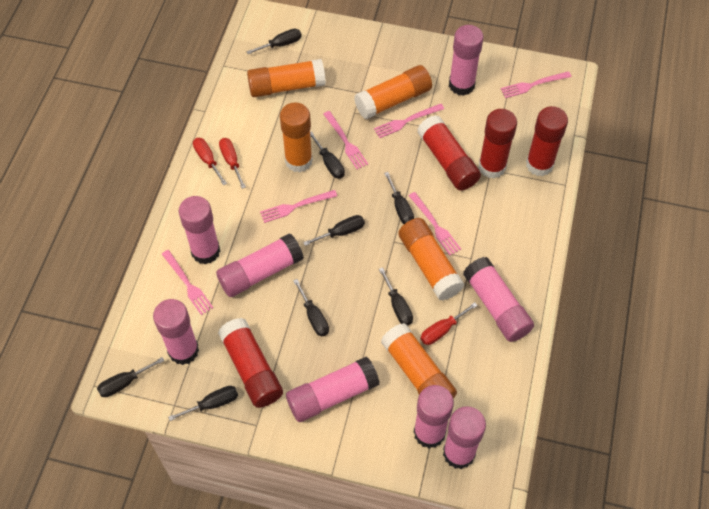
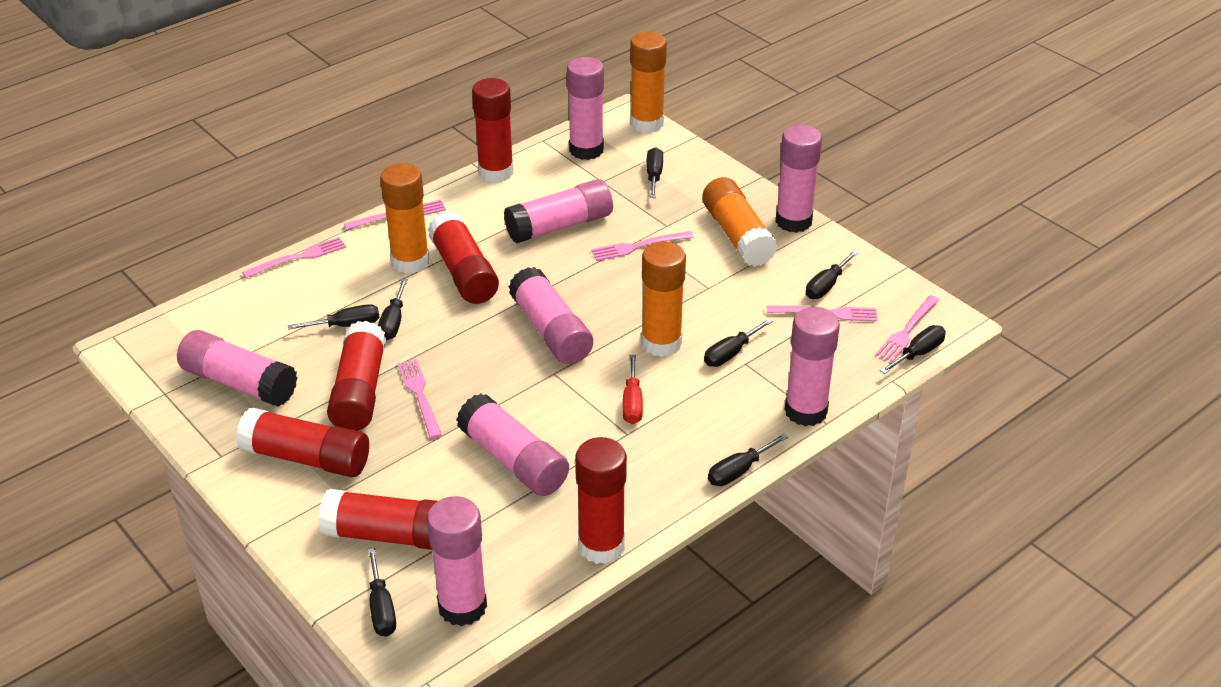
orange glue stick: [247,59,326,97] [280,102,313,172] [354,65,432,119] [381,323,457,398] [398,218,465,301] = 5 -> [380,163,429,274] [630,32,667,133] [641,241,686,357] [702,177,778,267] = 4
red glue stick: [218,318,283,408] [418,115,481,191] [479,109,517,179] [526,106,568,176] = 4 -> [236,408,369,477] [318,489,438,550] [327,321,386,431] [428,211,499,304] [472,78,514,183] [575,437,627,564] = 6
red screwdriver: [193,138,227,185] [219,138,246,189] [421,302,478,345] = 3 -> [622,355,643,424] = 1

